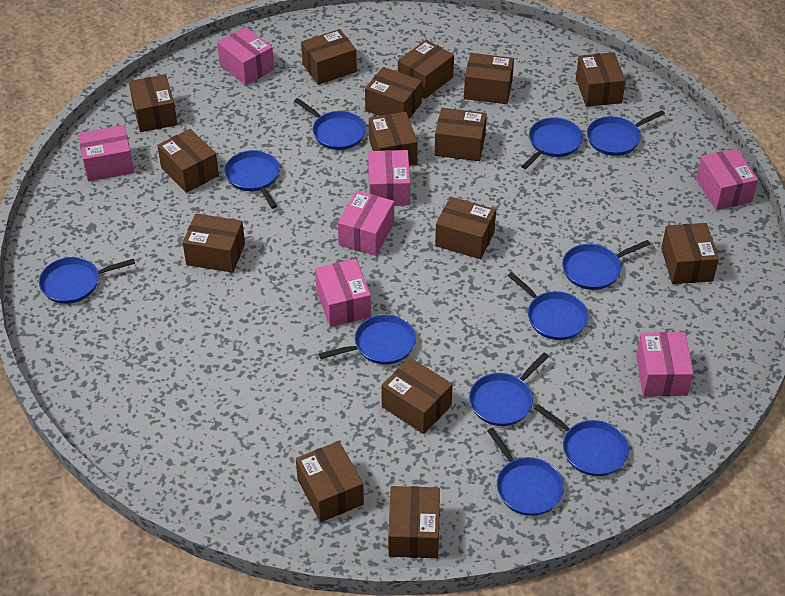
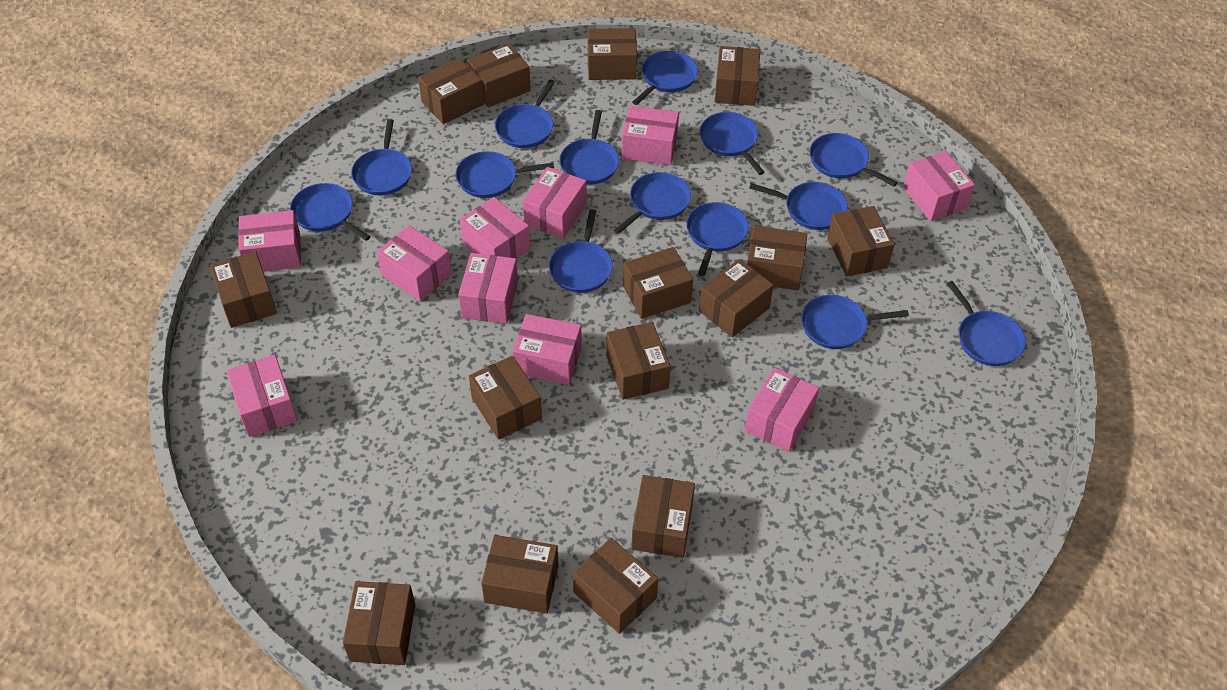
blue pan: [39,257,135,304] [224,150,280,209] [294,98,366,150] [319,314,416,365] [469,353,549,426] [487,427,564,516] [508,272,589,340] [521,118,583,169] [534,404,629,476] [562,240,650,290] [587,110,665,156] = 11 -> [290,183,371,241] [351,119,412,195] [456,151,554,198] [495,79,555,148] [549,209,613,293] [559,110,619,185] [614,172,691,234] [632,51,698,105] [686,202,749,276] [700,112,765,175] [749,182,848,230] [801,295,909,349] [809,133,898,187] [947,281,1026,366] = 14
pink box: [78,125,134,182] [217,27,274,85] [315,259,371,327] [338,191,394,256] [368,150,410,206] [636,332,694,396] [696,148,758,210] = 7 -> [227,355,298,437] [238,210,301,272] [377,225,452,301] [458,253,518,324] [460,197,530,259] [512,314,582,385] [523,167,587,239] [621,106,679,165] [745,367,819,452] [903,151,975,221] = 10

